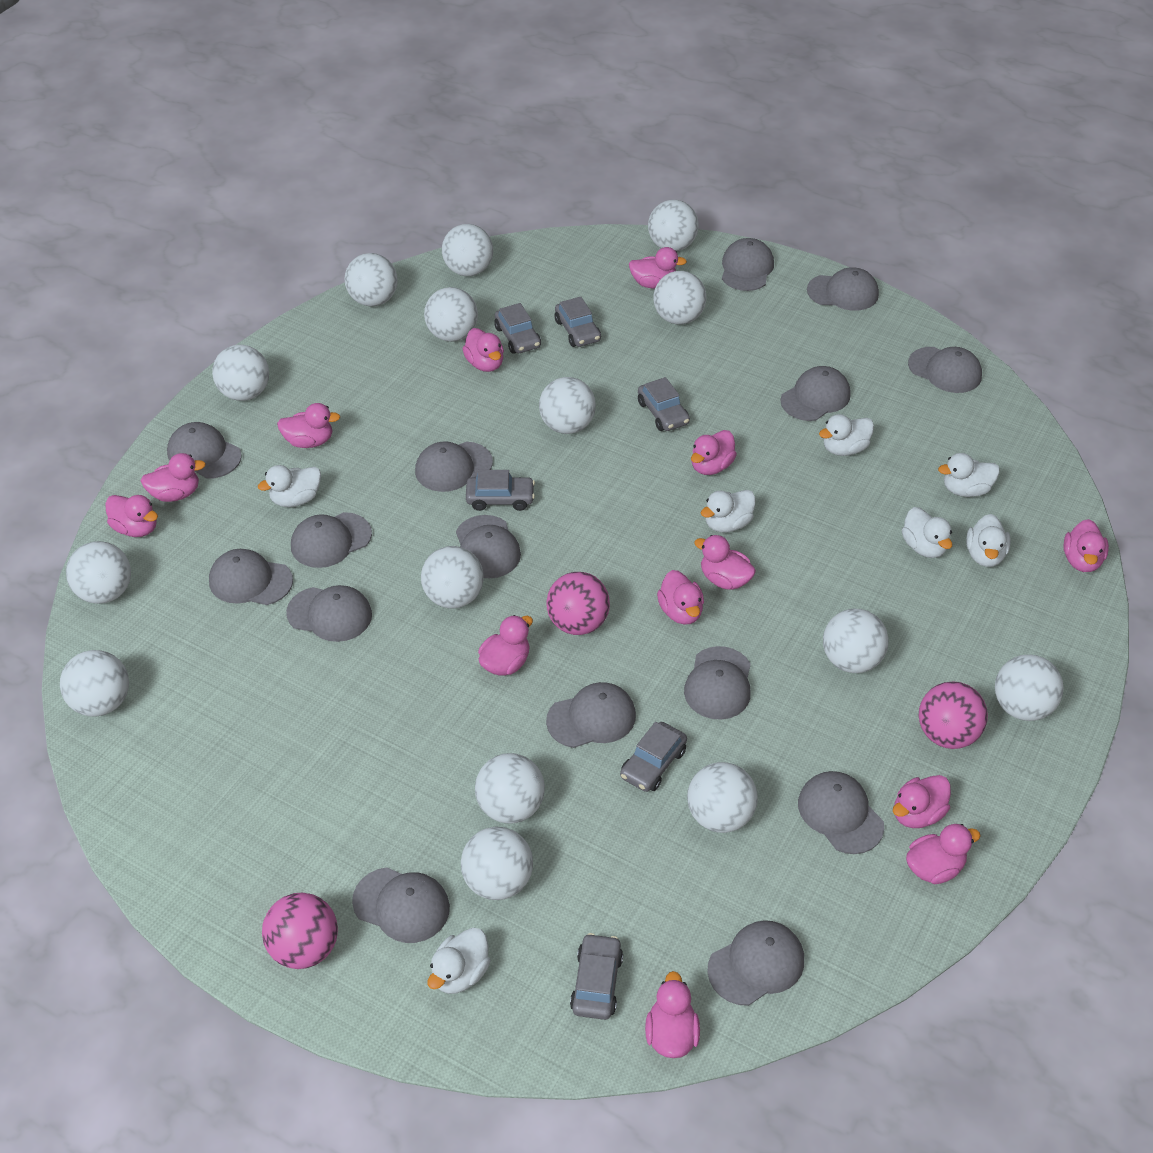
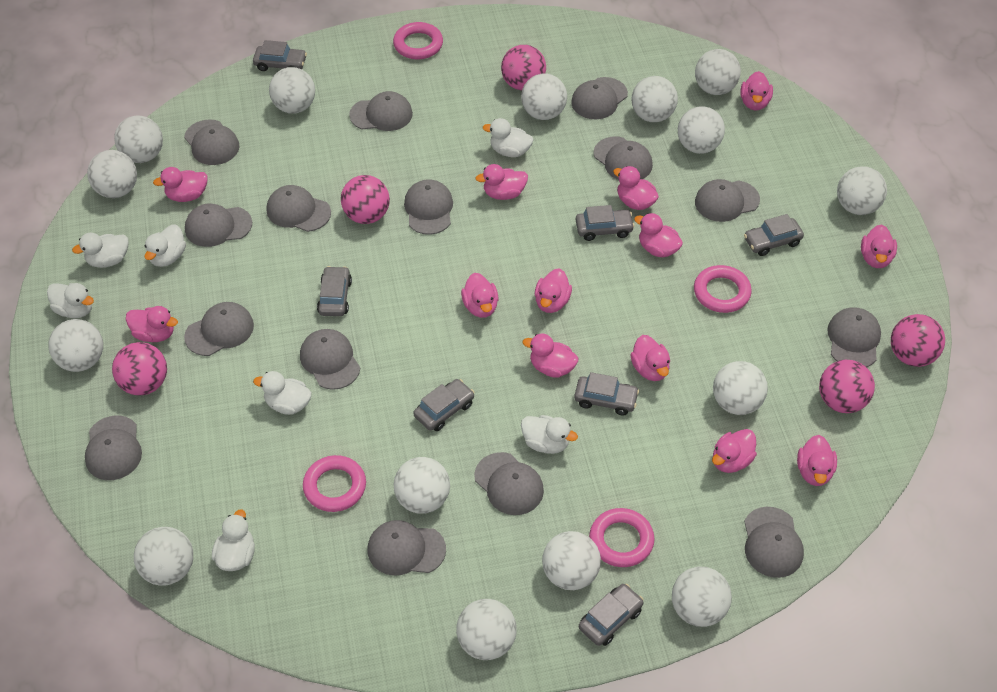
grey car: [466,470,535,511] [494,303,541,354] [555,297,601,347] [570,933,623,1020] [620,722,687,792] [638,377,690,431] = 6 -> [253,40,307,71] [317,266,352,316] [413,379,474,431] [574,372,639,415] [576,205,635,241] [579,584,644,646] [744,214,804,256] = 7
pink ball: [262,893,338,969] [546,572,610,635] [919,681,988,749] = 3 -> [112,342,167,396] [341,175,390,224] [501,45,546,91] [819,360,875,413] [891,314,945,367] = 5
pink ring: none = 0 -> [303,455,366,512] [393,22,443,59] [589,508,655,567] [694,265,752,313] = 4

